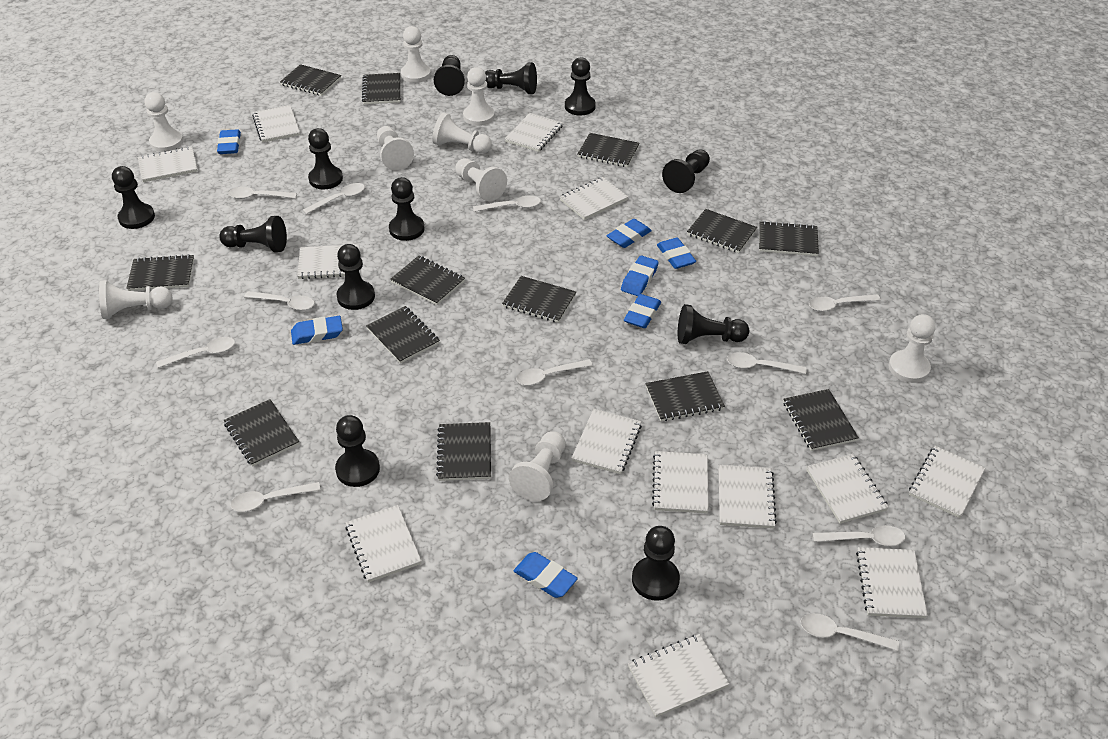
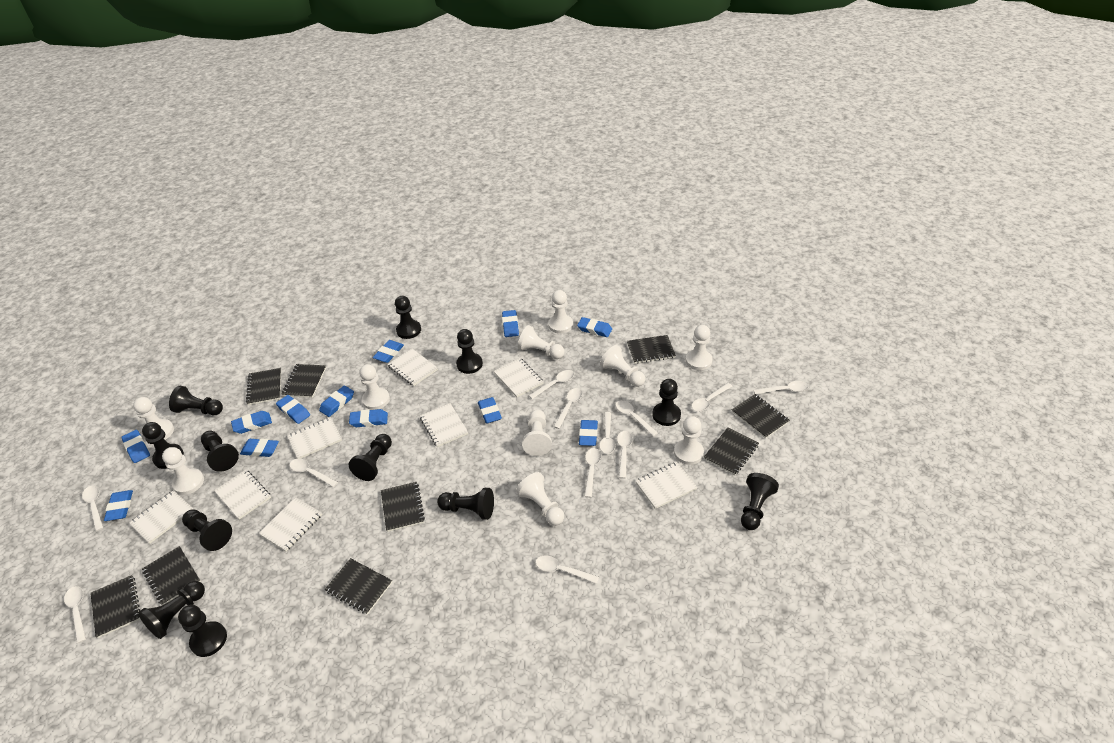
black notebook: [127,254,194,291] [224,399,299,466] [280,64,341,96] [362,73,400,104] [366,306,440,364] [390,256,465,305] [436,422,491,481] [502,276,576,323] [578,133,639,167] [646,371,725,421] [687,209,757,253] [759,221,819,256] [783,389,859,451] = 13 -> [90,575,140,638] [142,546,201,605] [246,368,281,405] [281,364,326,398] [324,558,392,615] [381,482,425,532] [627,335,676,364] [704,428,759,475] [731,394,790,439] = 9
blue eraser: [217,129,241,154] [291,316,343,345] [514,552,578,598] [607,219,652,248] [621,255,659,296] [624,294,661,328] [657,238,696,269] = 7 -> [104,490,133,521] [121,430,150,463] [231,411,272,434] [240,438,279,457] [276,395,310,424] [319,386,354,417] [349,409,388,427] [373,340,404,363] [478,397,502,424] [502,310,519,337] [577,317,612,337] [579,420,598,446] = 12
white notebook: [138,146,198,182] [252,105,300,143] [297,244,359,279] [345,505,421,583] [505,113,563,152] [560,177,628,220] [572,409,642,474] [628,634,730,717] [652,451,709,513] [719,465,777,529] [806,454,889,524] [856,547,928,618] [909,446,985,518] = 13 -> [129,490,193,544] [214,470,271,520] [258,497,322,551] [287,417,342,459] [387,348,438,386] [420,403,468,447] [494,358,543,397] [636,462,698,509] = 8
white pawn: [99,280,173,319] [145,92,183,152] [377,126,414,171] [401,26,431,83] [432,113,492,154] [455,158,507,201] [463,67,495,126] [509,431,565,501] [889,314,935,383] = 9 -> [133,397,174,440] [162,447,204,495] [359,364,390,410] [516,472,564,526] [518,325,565,359] [522,410,552,456] [548,290,573,334] [600,345,645,387] [674,416,704,465] [686,325,712,370] = 10
white spoon: [156,337,235,368] [229,187,297,199] [231,482,321,512] [244,291,315,310] [303,183,365,214] [473,195,541,212] [516,359,593,385] [727,352,807,374] [800,613,899,651] [809,294,881,311] [813,525,905,546] = 11 -> [64,586,86,644] [82,486,103,531] [290,459,338,487] [529,370,574,399] [536,556,599,584] [553,388,582,429] [584,448,601,498] [600,412,615,454] [616,400,658,437] [617,431,633,479] [692,383,732,412] [753,381,808,395] = 12

